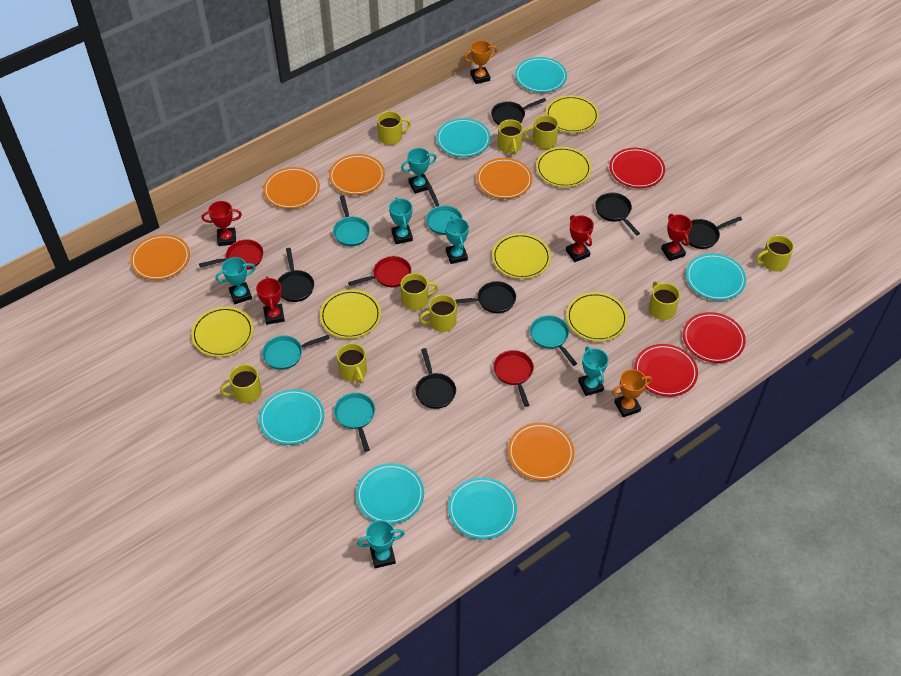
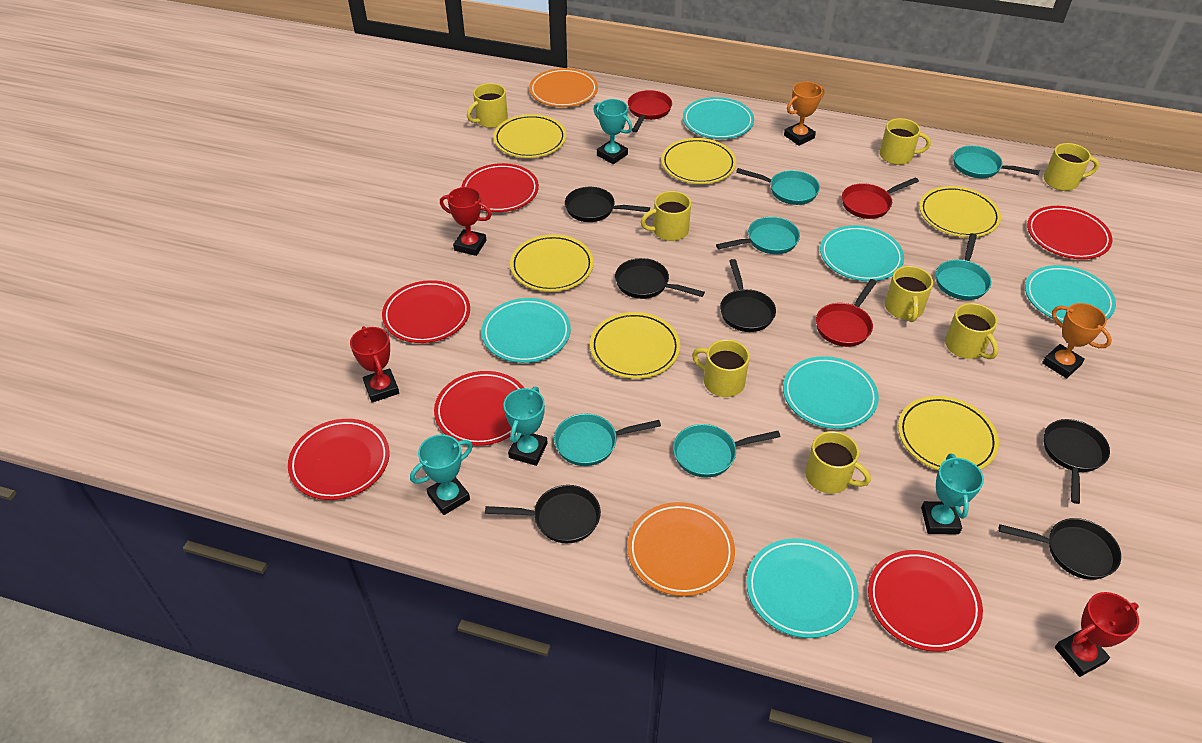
orange plate: [130,234,190,280] [263,167,320,209] [329,154,385,195] [477,158,532,199] [508,422,574,481] = 5 -> [529,68,598,107] [627,502,735,596] = 2
red plate: [609,148,665,188] [634,344,698,397] [683,312,746,363] = 3 -> [288,419,389,500] [382,280,470,343] [434,371,524,446] [462,163,539,212] [868,550,983,652] [1027,206,1112,259] = 6
red trophy: [202,201,242,246] [256,276,285,325] [566,215,594,262] [661,214,692,261] = 4 -> [350,326,399,402] [440,187,492,256] [1055,592,1139,677] = 3
turquoise pan: [262,335,330,370] [333,196,370,246] [334,393,375,452] [426,186,463,235] [530,315,577,366] = 5 -> [554,414,661,466] [673,424,780,478] [716,217,800,254] [736,168,820,205] [936,233,991,300] [953,145,1040,178] = 6
turquoise trophy: [215,257,256,304] [357,520,405,568] [389,197,413,244] [401,148,437,194] [445,217,469,264] [578,346,609,396] = 6 -> [410,434,473,515] [503,386,548,466] [593,99,632,164] [921,453,984,534] = 4
yellow mug: [220,364,262,403] [337,343,367,383] [377,111,411,145] [401,273,439,310] [419,294,457,332] [498,119,523,155] [523,115,559,149] [649,281,680,320] [755,235,794,272] = 9 -> [467,83,508,128] [641,191,691,241] [692,339,750,397] [805,431,871,494] [879,118,931,165] [885,266,933,322] [945,303,999,359] [1044,143,1099,191] = 8

